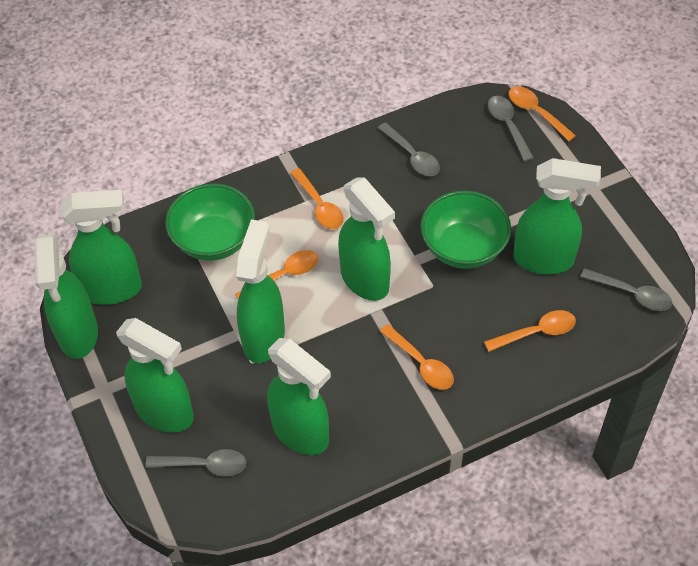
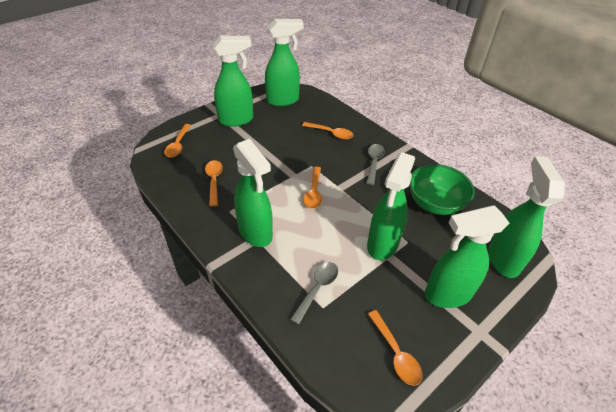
green bowl: [165,183,255,261] [420,191,511,269] = 2 -> [409,164,475,215] = 1
green spray bottle: [34,234,98,359] [60,190,142,305] [116,318,194,433] [236,219,285,363] [267,338,331,455] [338,177,395,301] [513,158,601,274] = 7 -> [213,36,253,127] [233,139,273,247] [265,19,304,106] [367,152,415,260] [425,205,509,308] [488,156,565,278] = 6
grey spoon: [145,449,246,476] [378,122,440,176] [488,96,534,162] [580,268,672,311] = 4 -> [290,262,338,325] [366,144,385,185] = 2

